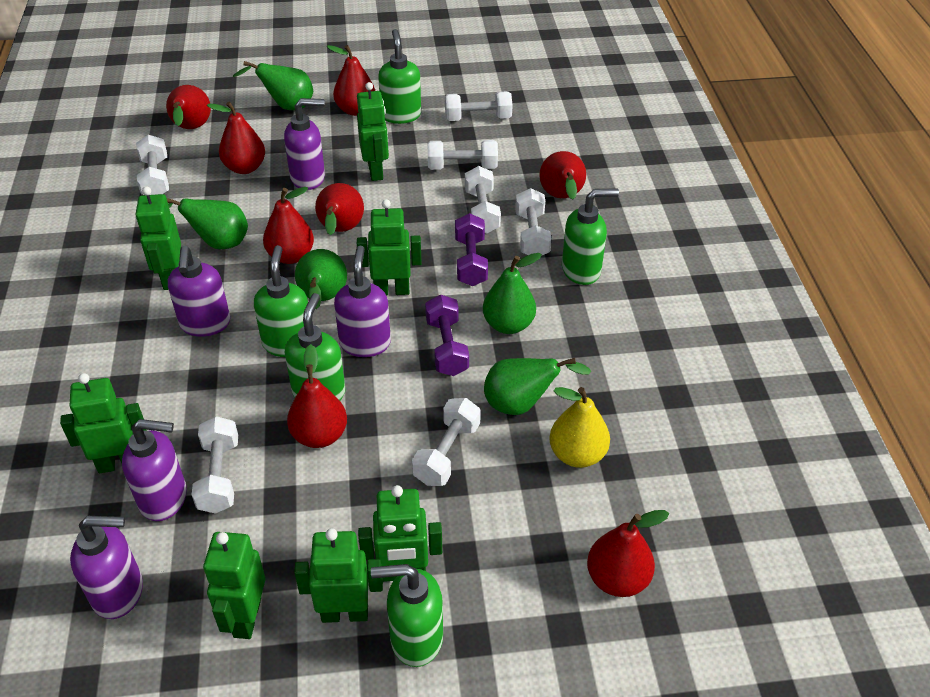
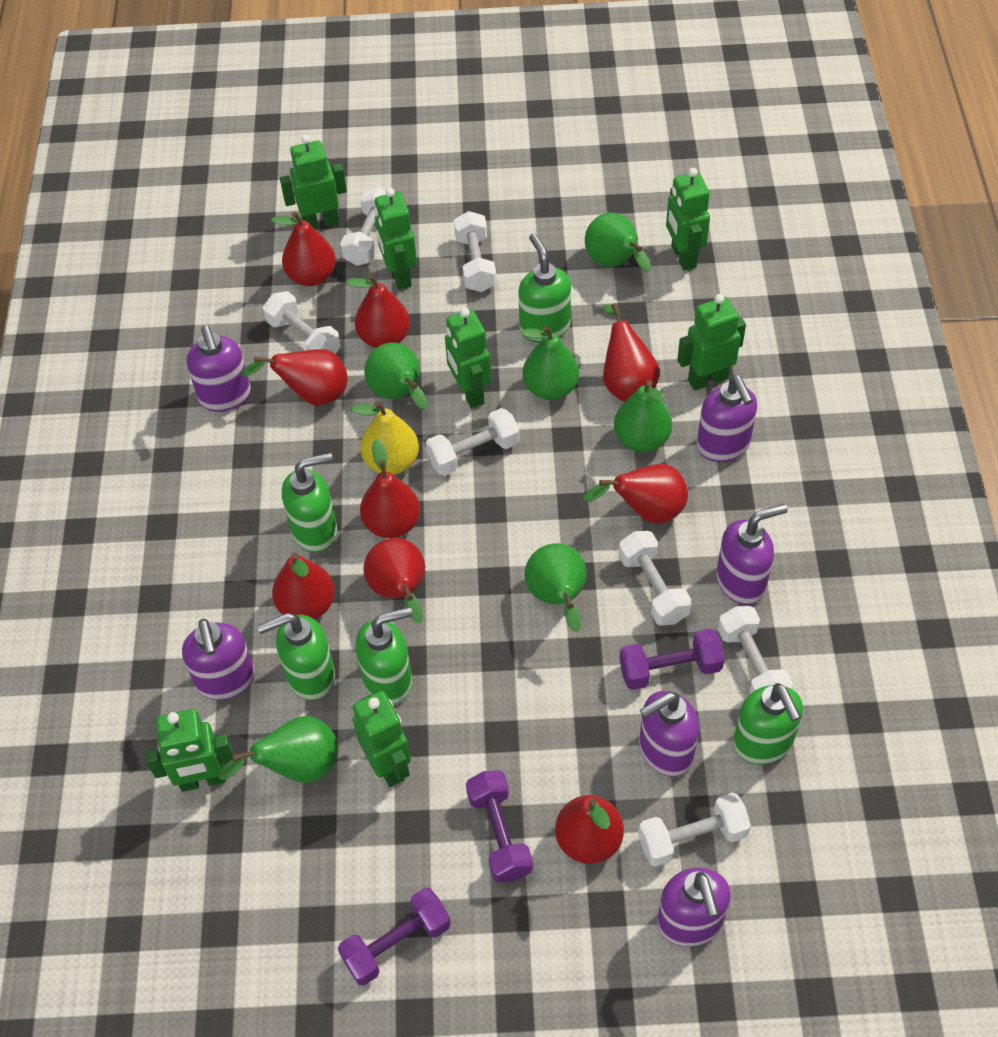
green pear: [167,198,248,249] [233,61,313,110] [295,249,347,309] [483,253,542,334] [484,358,592,415] = 5 -> [219,716,338,783] [364,343,428,410] [521,325,579,400] [525,544,587,633] [585,213,651,272] [614,380,672,452] = 6
purple dumbbell: [425,294,469,376] [455,213,488,286] = 2 -> [338,887,451,985] [466,771,533,883] [619,629,725,690] = 3
purple soap dispenser: [70,516,143,619] [122,419,187,521] [168,246,230,337] [284,98,325,190] [334,245,391,357] = 5 -> [182,619,255,700] [187,325,251,412] [639,691,699,777] [657,868,731,947] [697,375,757,462] [716,504,788,605] = 6
red pear: [166,85,211,129] [207,101,265,174] [263,187,314,264] [287,344,347,448] [315,183,364,235] [327,45,375,116] [539,151,586,199] [587,510,669,597] = 8 -> [240,349,348,405] [271,212,336,286] [272,552,335,620] [346,274,410,348] [360,439,420,538] [363,538,425,623] [555,795,624,864] [583,464,688,524] [603,303,660,401] = 9

